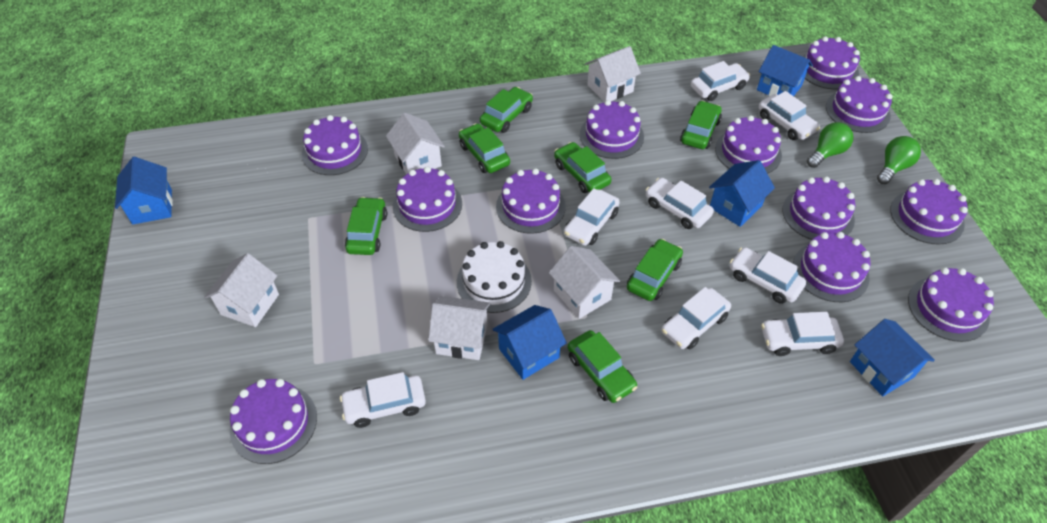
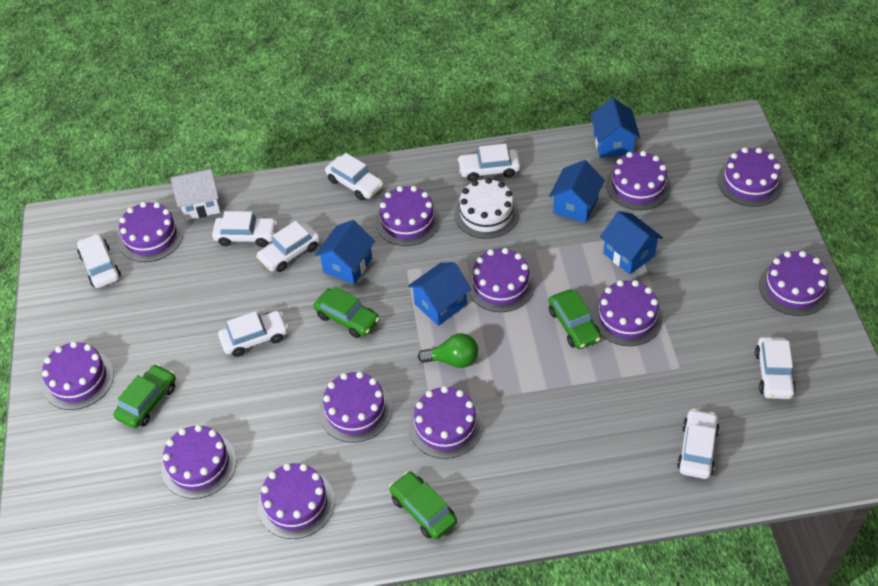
green car: [345,197,387,255] [459,123,510,173] [480,87,533,133] [554,142,611,193] [568,330,637,403] [627,239,683,301] [680,101,722,149] = 7 -> [114,364,176,429] [313,286,380,338] [389,471,457,540] [549,289,601,349] = 4
green light bulb: [807,122,853,168] [877,136,921,184] = 2 -> [418,333,478,368] = 1
white house: [204,253,279,327] [386,113,445,174] [428,296,490,360] [549,246,620,319] [585,46,641,102] = 5 -> [171,168,220,220] = 1

